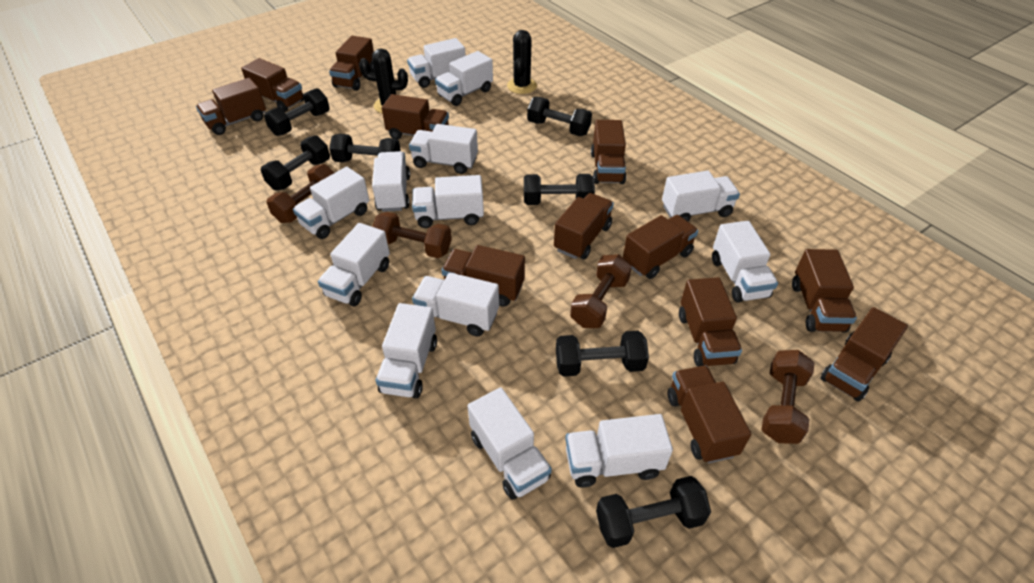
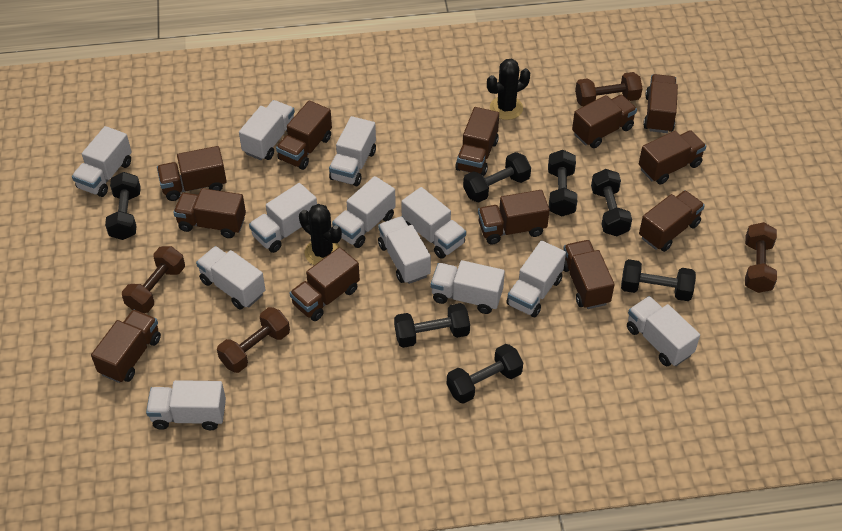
white truck: [293,167,369,239] [318,223,390,307] [372,151,410,212] [376,303,437,398] [407,38,466,88] [409,124,478,174] [412,175,484,228] [412,272,499,337] [435,51,493,106] [468,387,552,500] [565,414,673,488] [662,171,740,222] [712,221,778,303] = 13 -> [72,126,132,197] [146,380,226,430] [196,246,266,310] [239,100,295,160] [249,183,317,253] [329,116,376,186] [332,176,396,248] [378,216,431,284] [401,187,466,259] [431,260,505,314] [506,240,566,317] [627,296,700,366] = 12

